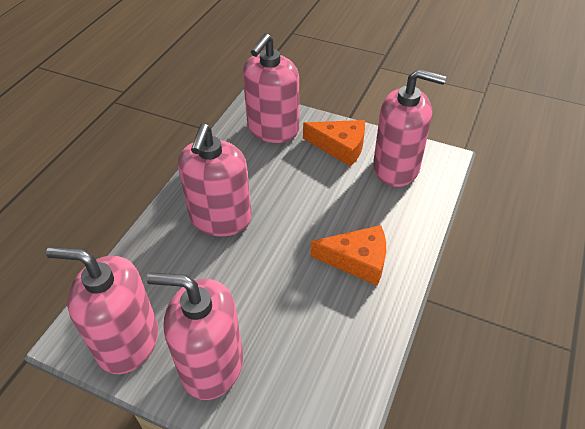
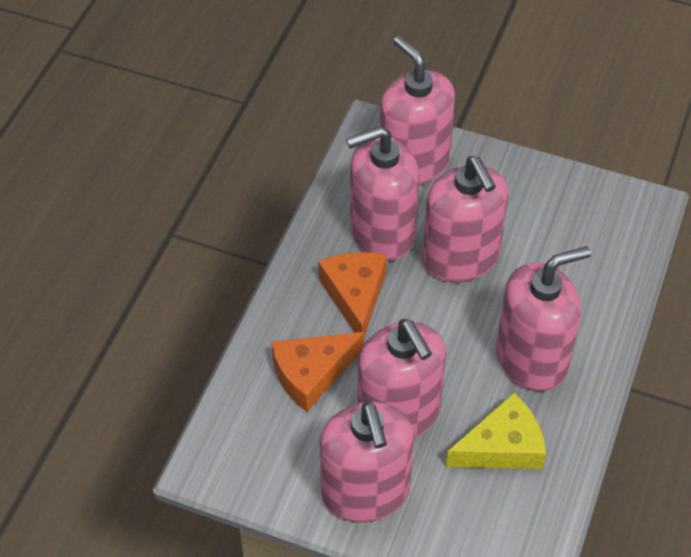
pink soap dispenser: [46,247,159,374] [147,272,243,400] [178,124,252,236] [243,33,299,143] [373,69,446,187] = 5 -> [320,401,414,523] [346,126,419,261] [358,319,446,438] [380,36,455,186] [423,156,508,283] [496,246,591,391] = 6
yellow cheese: none = 0 -> [445,393,546,469] = 1

